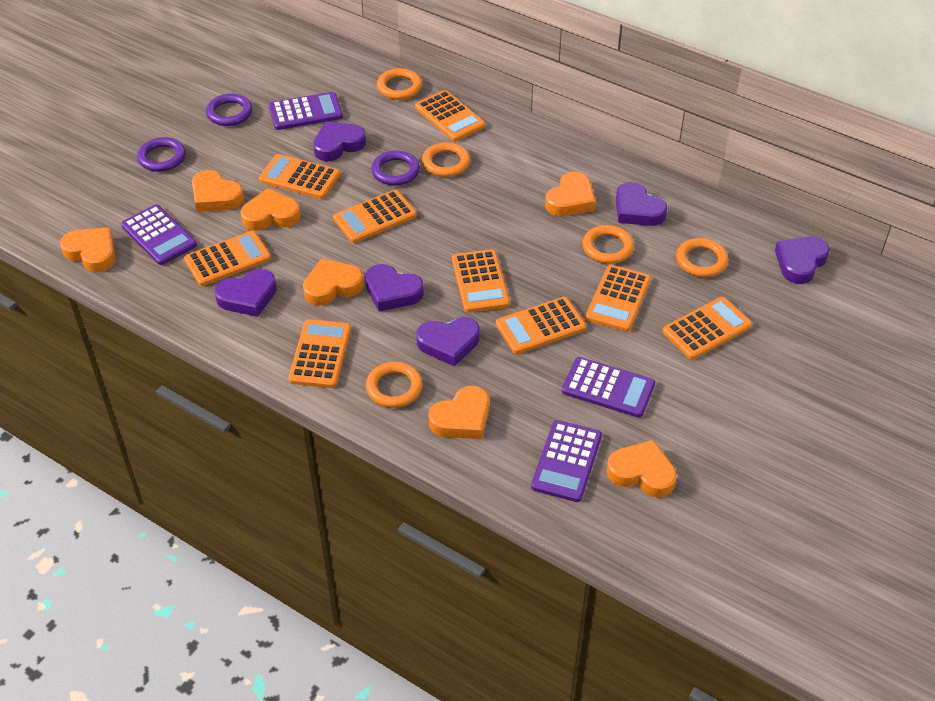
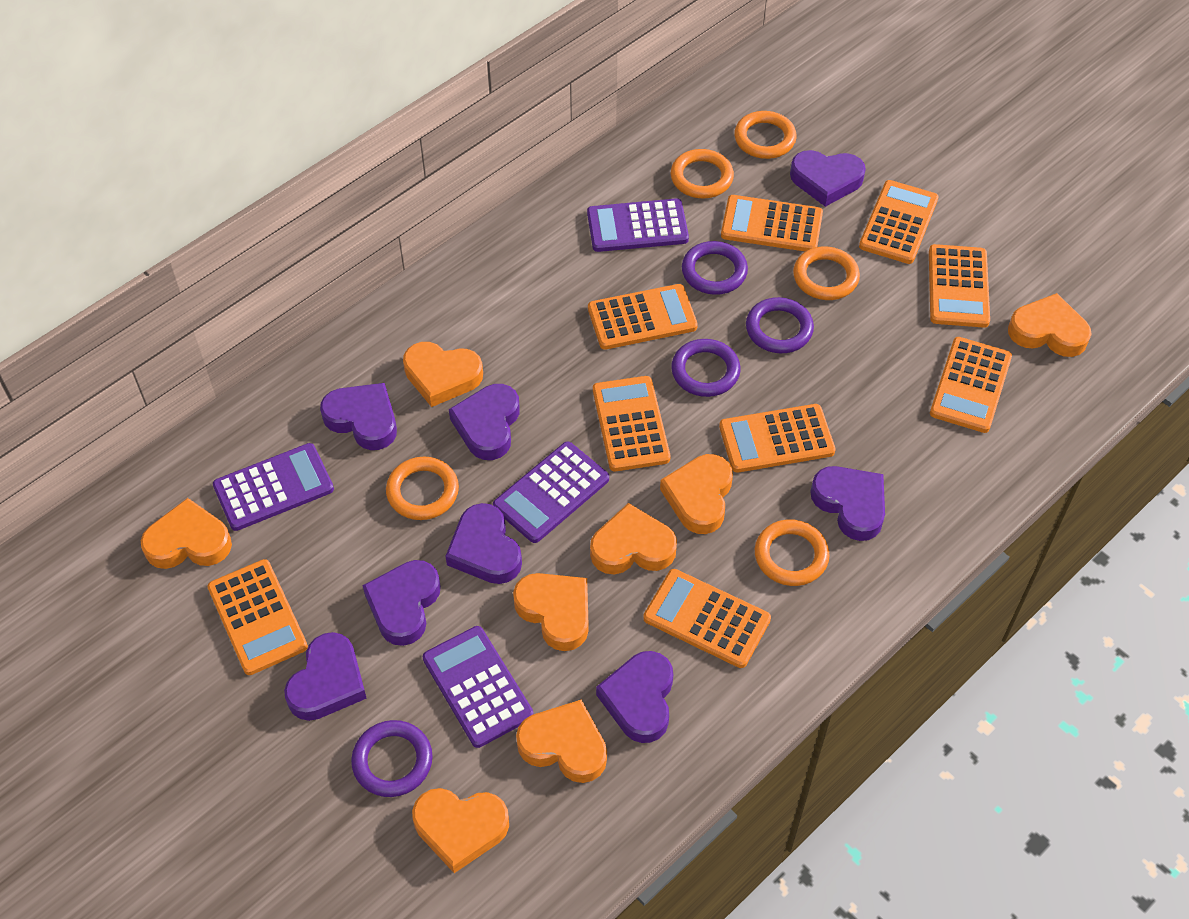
orange heart: [60,227,115,272] [192,170,244,212] [240,188,300,231] [303,258,364,306] [428,386,490,439] [545,172,596,216] [606,440,677,498] = 7 -> [141,498,232,569] [403,342,483,407] [412,788,509,873] [513,573,589,651] [516,700,607,783] [590,503,677,574] [660,454,733,534] [1008,293,1092,357] = 8
purple heart: [214,269,277,317] [313,122,366,161] [365,264,424,311] [416,317,480,367] [616,182,668,226] [775,236,830,284] = 6 -> [284,632,367,721] [320,383,397,450] [362,560,441,646] [446,503,522,584] [449,384,520,460] [596,651,674,743] [790,150,866,207] [810,466,885,541] = 8
purple ring: [137,137,186,172] [206,94,253,126] [371,150,420,186] = 3 -> [351,720,433,797] [671,339,740,397] [682,241,748,295] [746,297,814,353] = 4

